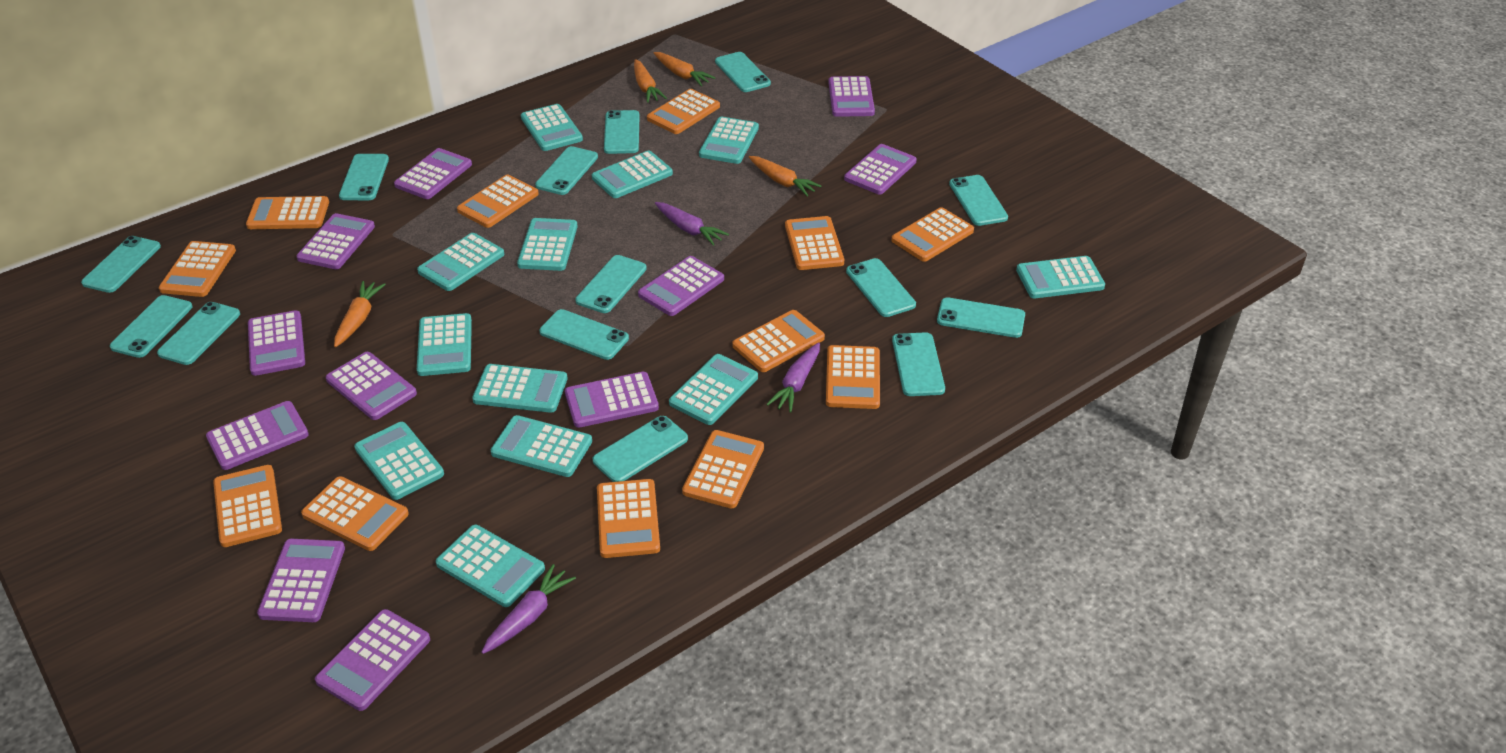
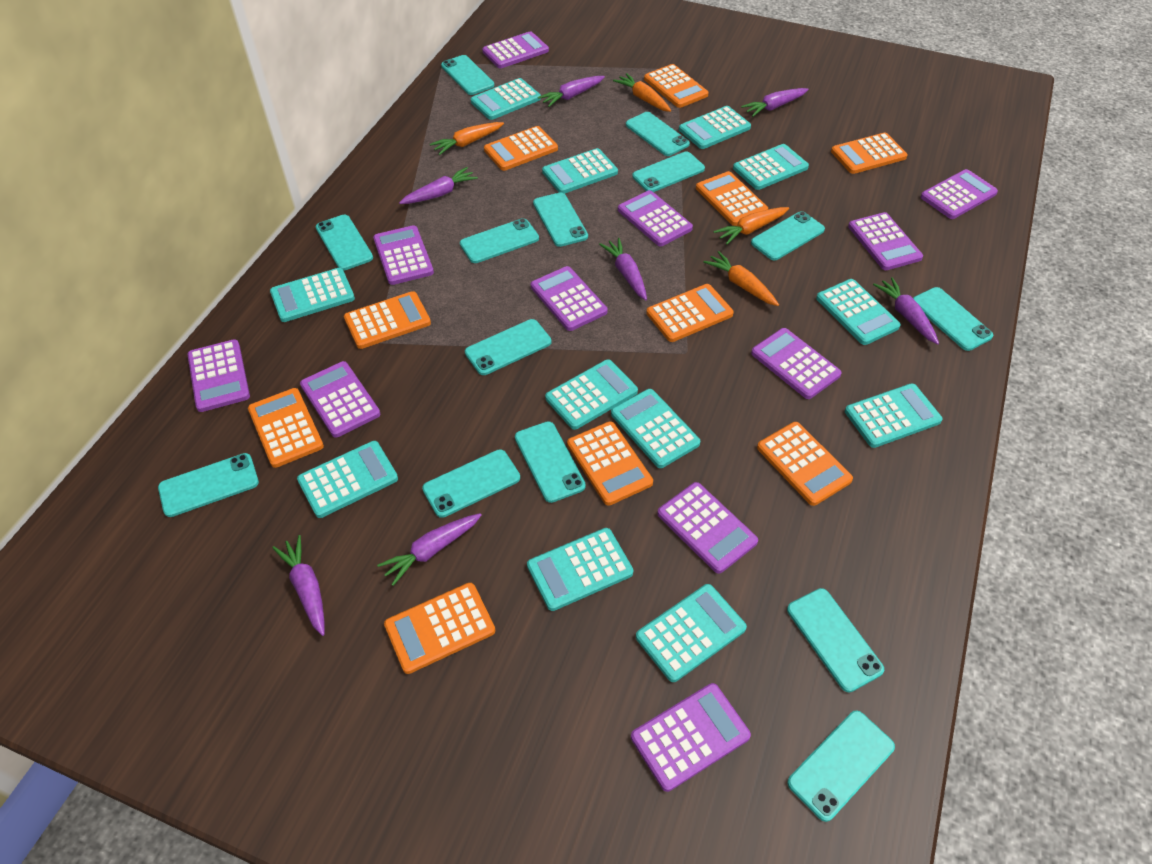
orange calculator: [159,241,236,297] [213,465,282,547] [246,196,329,229] [301,476,409,551] [457,175,539,228] [597,479,660,558] [647,89,720,134] [682,430,764,508] [733,310,825,372] [785,216,844,270] [826,345,880,409] [891,207,974,262] = 12 -> [248,388,324,468] [344,291,431,349] [384,583,495,674] [484,126,558,171] [567,421,653,506] [644,64,709,108] [646,284,734,342] [696,171,768,226] [757,422,853,506] [831,133,907,174] = 10
purple carrot: [481,564,576,654] [655,202,729,246] [766,343,820,413] = 3 -> [272,535,325,636] [377,513,482,586] [399,167,478,204] [538,76,605,107] [599,238,647,300] [741,88,809,117] [873,277,939,345] = 7

